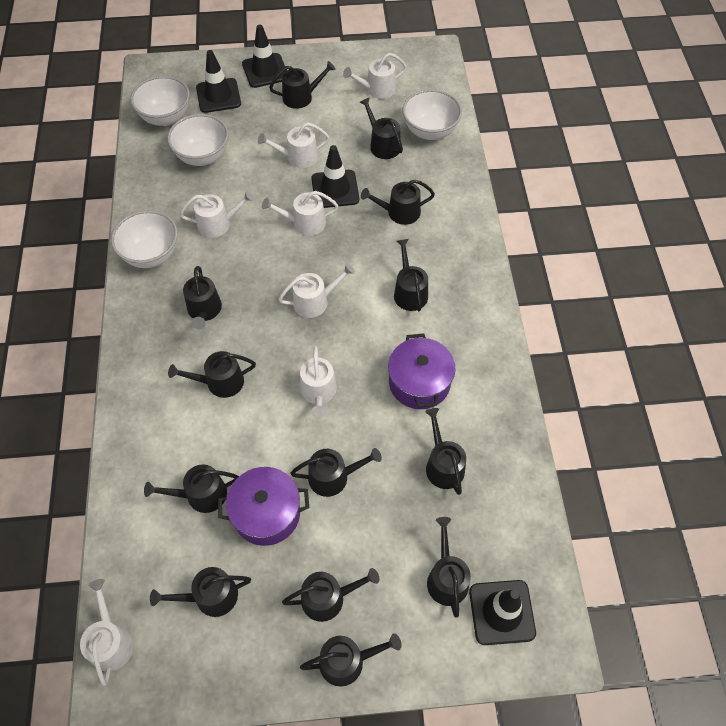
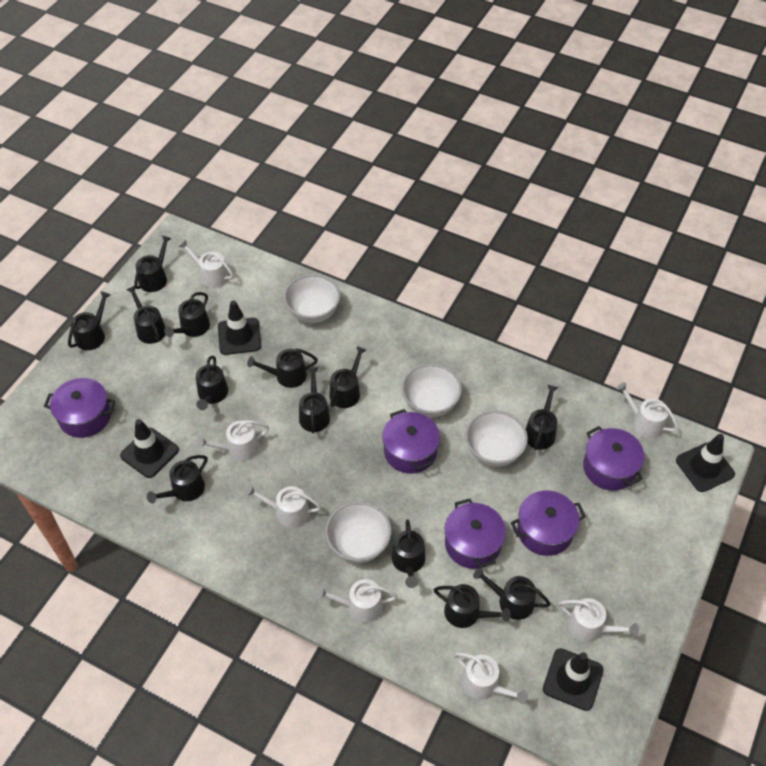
purple pot: [218,467,309,546] [388,333,456,409] = 2 -> [44,378,115,438] [382,409,440,474] [445,499,506,569] [511,491,586,556] [583,426,644,491] = 5

